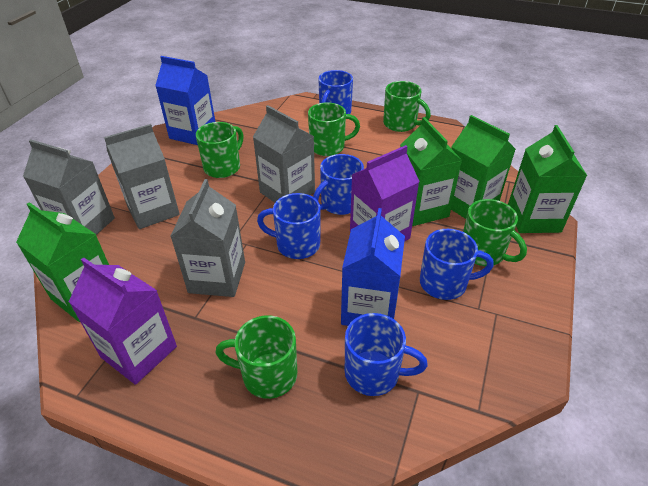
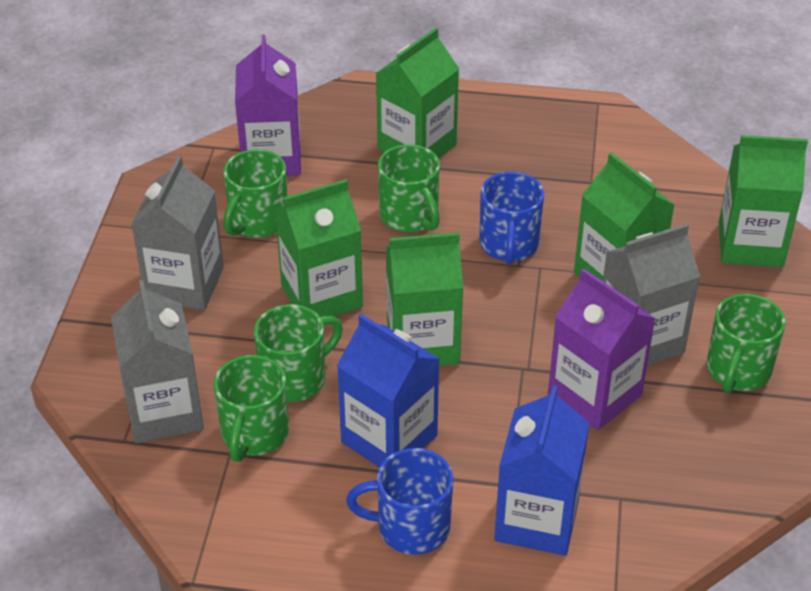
blue mug: [257,193,321,259] [313,154,364,215] [318,70,353,114] [345,313,428,396] [420,229,494,300] = 5 -> [346,448,454,555] [479,172,544,264] = 2
green carton: [16,202,109,322] [400,117,462,226] [451,115,516,219] [508,125,587,233] = 4 -> [274,179,363,317] [376,28,459,159] [386,232,463,366] [574,152,674,281] [719,135,808,267] = 5
grey carton: [23,139,115,235] [104,124,180,229] [171,179,245,297] [253,105,315,202] = 4 -> [111,280,204,443] [131,156,224,310] [603,224,700,366] = 3

